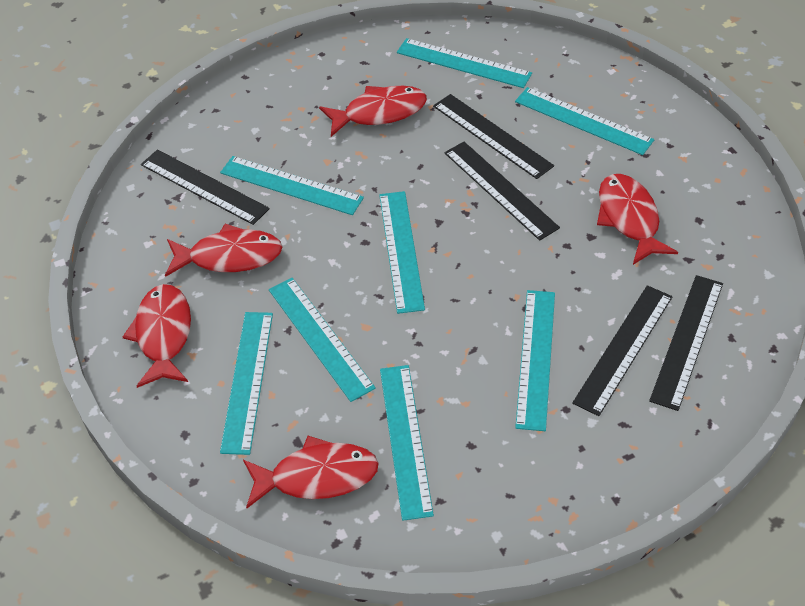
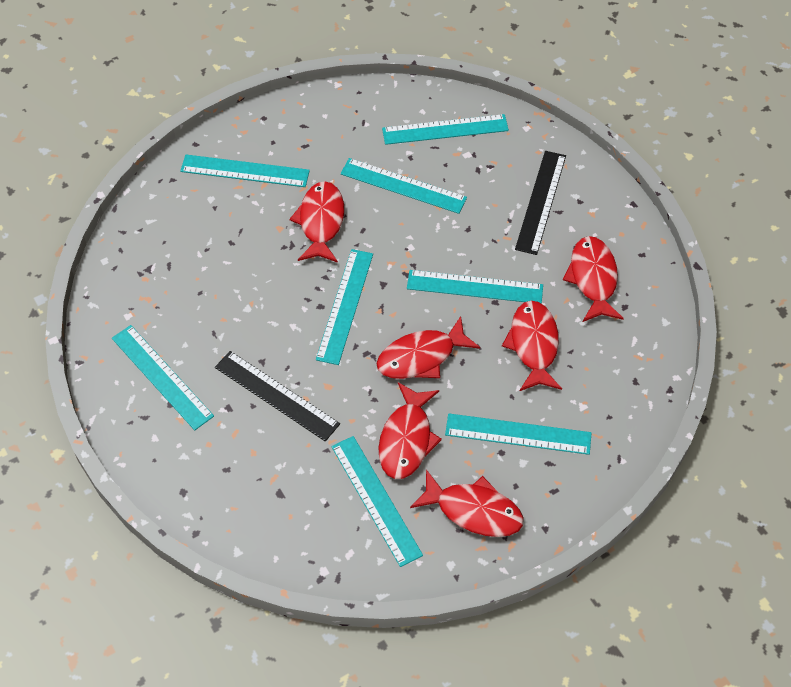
black ruler: [141,150,270,225] [433,94,554,179] [444,142,560,241] [572,285,673,416] [649,275,723,411] = 5 -> [215,351,340,441] [515,151,566,255] = 2
red fish: [123,284,191,388] [165,224,283,277] [243,436,379,508] [319,86,427,137] [597,174,678,265] = 5 -> [289,181,344,263] [376,316,480,379] [378,382,442,479] [410,470,524,537] [502,301,562,391] [563,236,624,322] = 6

